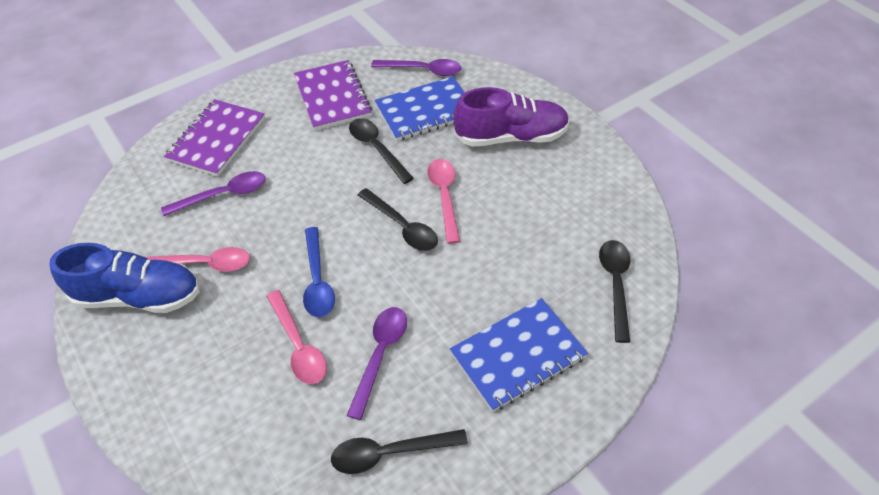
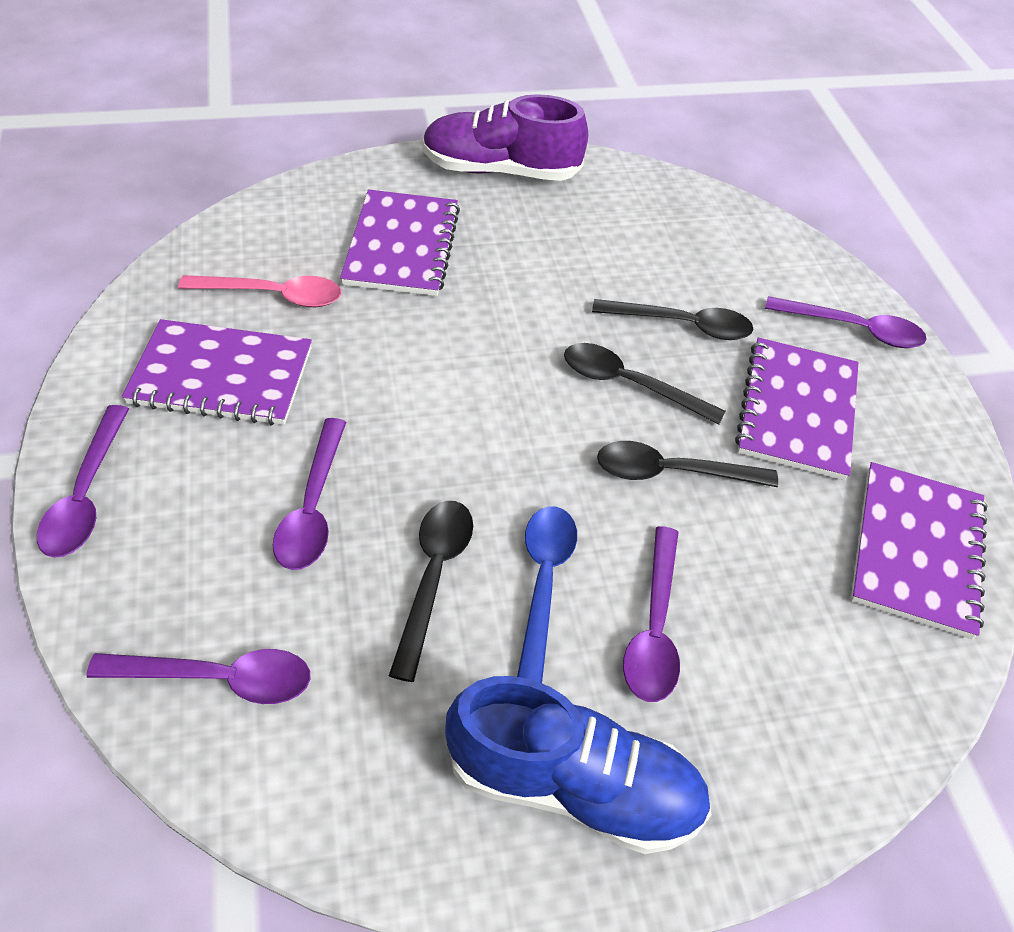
blue notebook: [375,76,465,141] [450,298,588,412] = 2 -> none = 0
pink spoon: [146,247,250,272] [266,290,327,384] [427,159,460,244] = 3 -> [178,275,341,307] = 1
purple notebook: [164,99,265,177] [294,60,372,130] = 2 -> [122,319,312,425] [340,190,460,296] [735,338,859,480] [851,462,988,639] = 4
purple spoon: [161,171,266,216] [346,307,407,420] [371,59,461,76] = 3 -> [37,405,129,558] [86,649,310,704] [273,418,346,570] [623,526,680,702] [765,296,927,348] = 5

